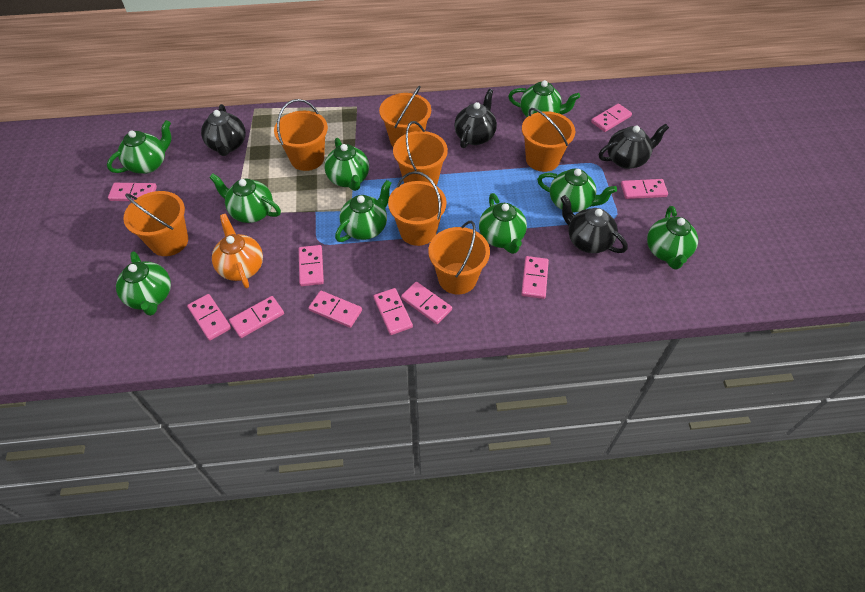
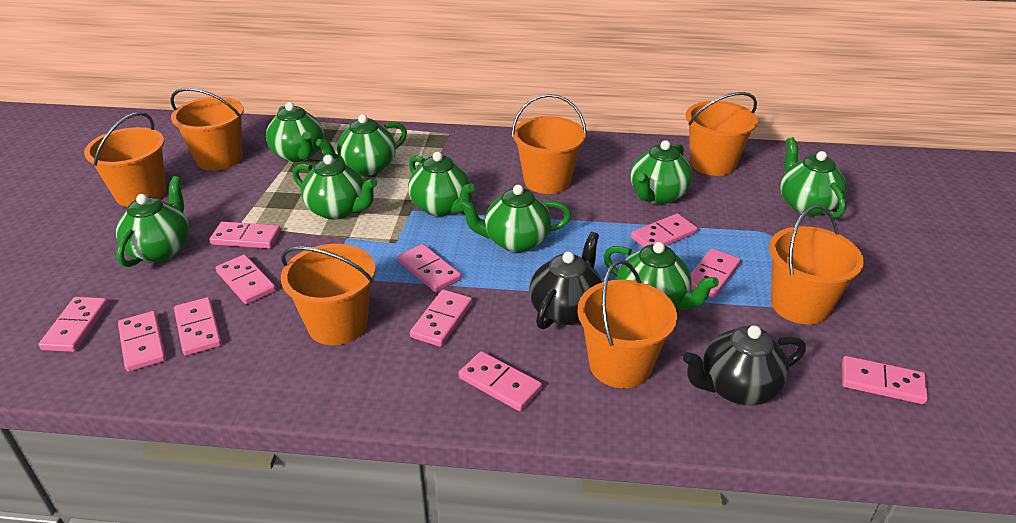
black teapot: [201,104,246,156] [454,89,497,148] [560,195,627,253] [599,124,669,169] = 4 -> [529,232,602,330] [683,325,806,405] = 2
orange teapot: [212,214,263,288] = 1 -> none = 0
pink domino: [108,183,157,201] [187,294,231,341] [229,296,284,338] [299,245,324,286] [308,291,362,328] [374,288,413,335] [401,282,452,324] [521,256,549,299] [591,103,632,132] [621,179,668,199] = 10 -> [39,297,109,352] [118,311,166,372] [174,297,222,356] [210,222,281,249] [216,255,276,304] [398,244,461,292] [410,289,472,347] [459,351,542,411] [631,213,697,247] [690,248,741,298] [842,356,928,404] = 11

